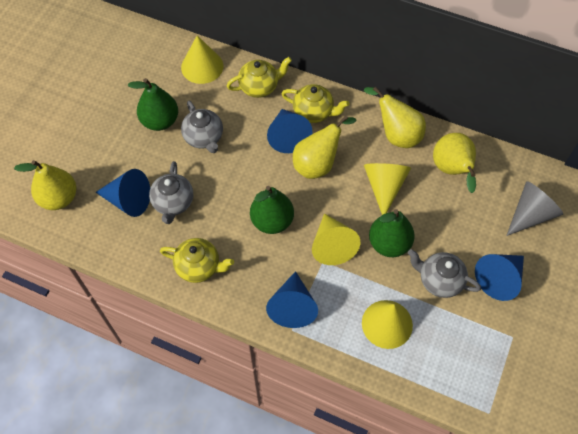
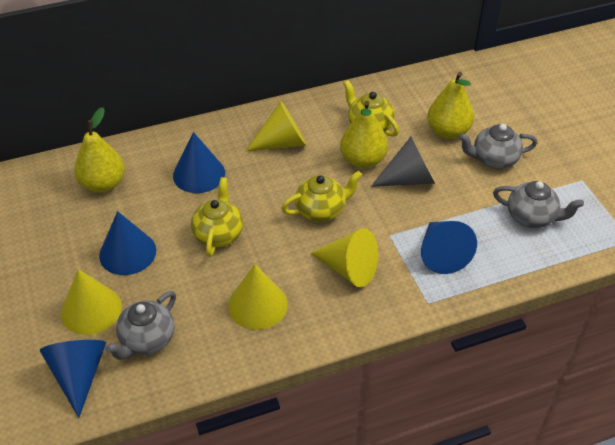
green pear: [127,78,178,131] [250,186,294,234] [369,209,415,257] = 3 -> none = 0
yellow pear: [14,160,76,210] [293,115,357,179] [364,86,426,148] [433,133,476,193] = 4 -> [74,107,125,193] [340,101,388,168] [427,72,474,139] = 3

